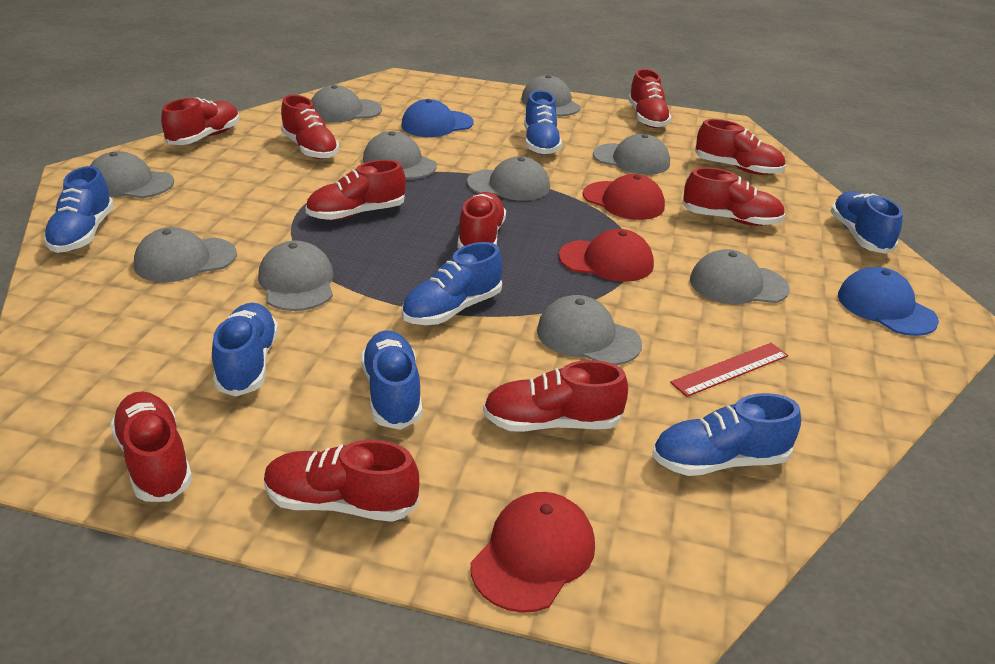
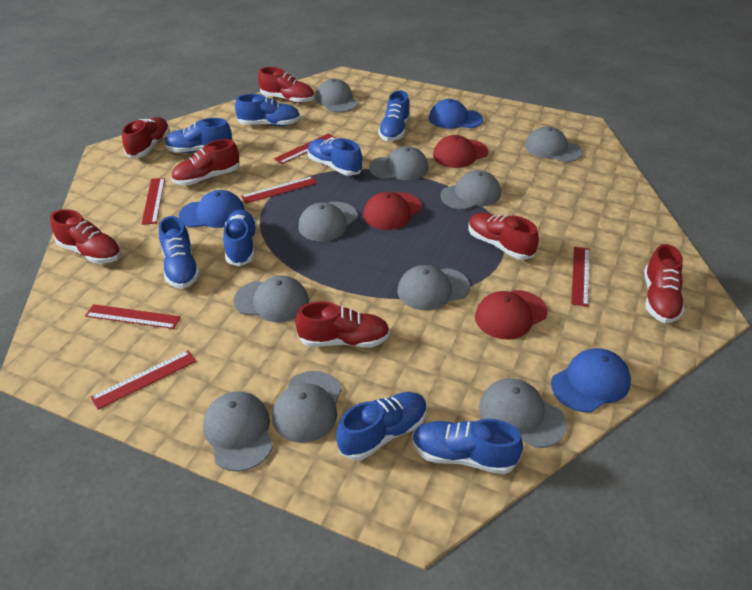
blue cap: [401,99,474,137] [838,267,939,336] = 2 -> [178,190,245,228] [429,99,483,129] [551,348,631,412] = 3
blue shoe: [43,166,114,253] [212,303,279,397] [361,330,422,430] [402,242,503,325] [524,90,562,155] [652,393,801,476] [830,191,903,254] = 7 -> [159,216,200,289] [165,118,232,153] [223,209,257,266] [235,94,300,126] [308,138,363,176] [336,392,427,460] [378,90,410,141] [412,419,523,474] = 8
red ruler: [670,343,788,397] = 1 -> [85,304,181,329] [91,350,196,410] [142,178,165,225] [241,176,317,204] [274,133,336,164] [571,247,590,307] = 6
red shoe: [110,391,193,502] [161,97,239,145] [264,440,419,522] [281,95,339,159] [305,160,406,220] [457,192,506,249] [483,360,628,432] [628,69,672,128] [682,167,785,226] [695,119,786,175] = 10 -> [50,209,121,264] [122,117,170,158] [171,139,240,185] [258,67,314,103] [295,301,390,348] [468,212,539,260] [644,244,685,323] = 7

